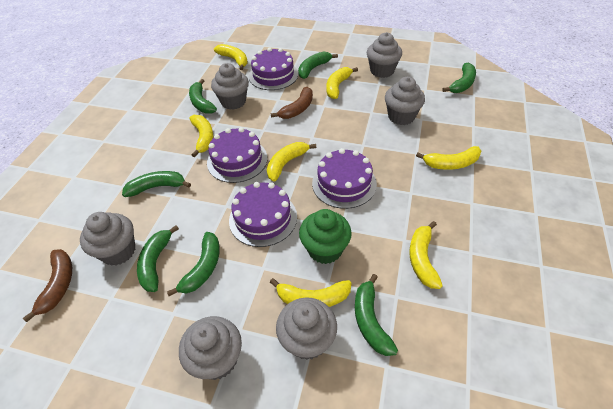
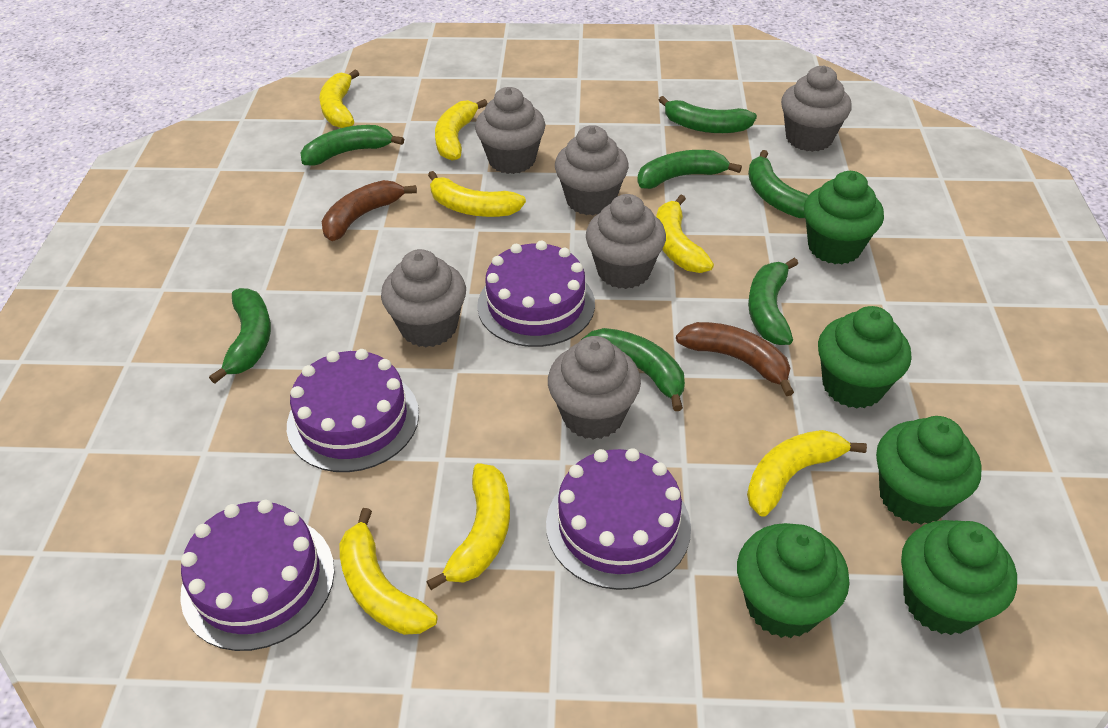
green cupcake: [299,209,352,264] = 1 -> [737,523,850,638] [804,171,884,264] [818,306,911,409] [876,416,982,525] [901,520,1017,635] = 5

